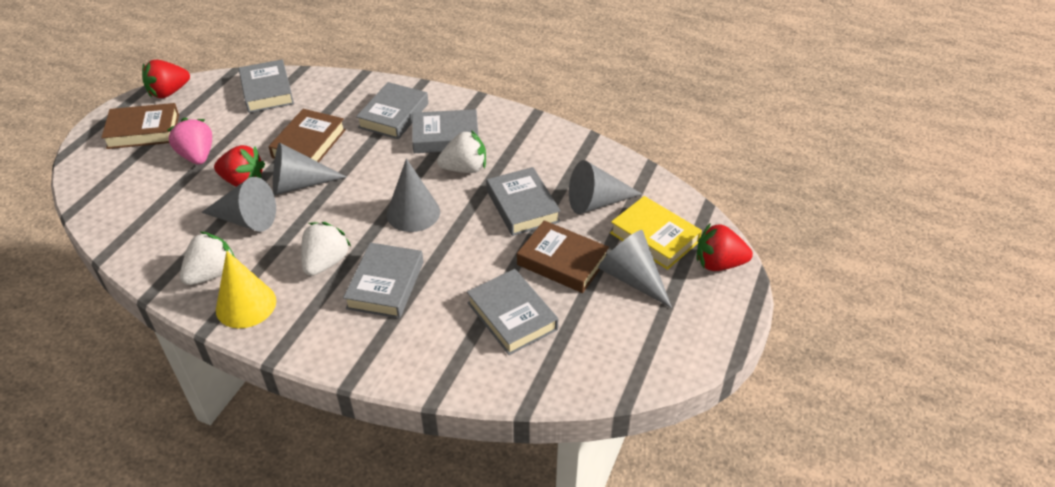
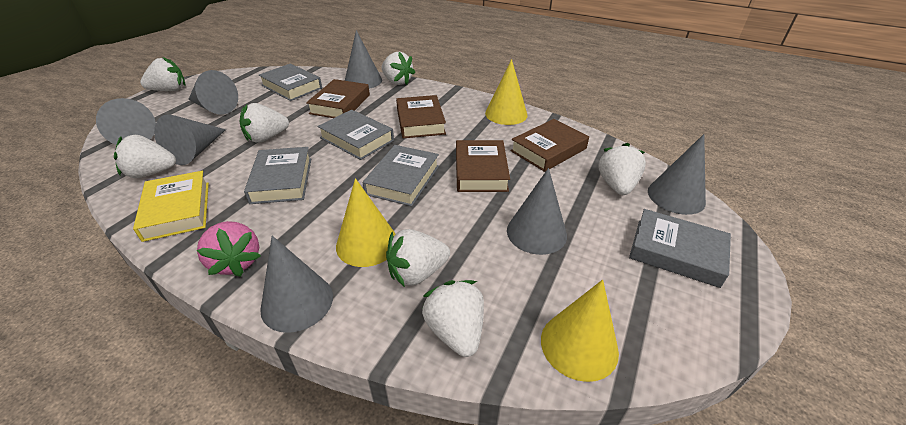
brown book: [101,103,179,149] [269,109,346,162] [517,220,609,293] = 3 -> [306,79,370,118] [396,95,446,138] [456,140,510,192] [510,119,589,172] = 4
grey book: [239,59,294,113] [343,242,423,319] [356,82,428,139] [412,109,479,153] [467,269,558,355] [486,167,561,236] = 6 -> [244,147,311,204] [259,64,322,101] [317,110,394,160] [363,145,439,206] [629,209,731,288] = 5
grey cone: [201,177,276,232] [273,143,346,195] [387,158,440,232] [569,160,642,214] [598,230,672,308] = 5 -> [96,98,156,145] [154,114,226,165] [188,70,238,115] [260,236,333,333] [345,30,382,89] [507,168,567,255] [648,134,706,215] = 7
red strawberry: [142,60,190,98] [214,145,265,187] [697,223,753,271] = 3 -> none = 0
white strawberry: [180,232,235,285] [301,222,351,276] [437,130,486,173] = 3 -> [114,135,176,178] [140,57,185,91] [240,103,289,143] [382,52,415,85] [386,229,450,287] [422,280,484,357] [598,143,646,195] = 7
yellow cone: [216,251,276,328] = 1 -> [336,178,396,267] [485,59,528,125] [541,280,619,382] = 3

